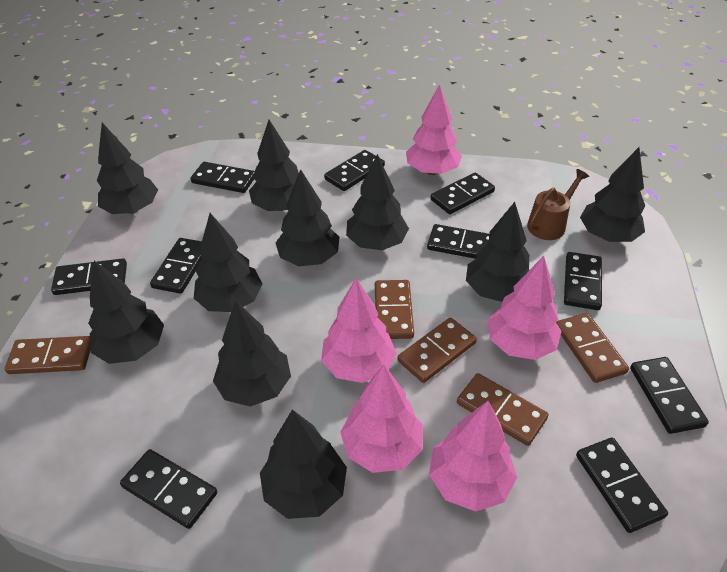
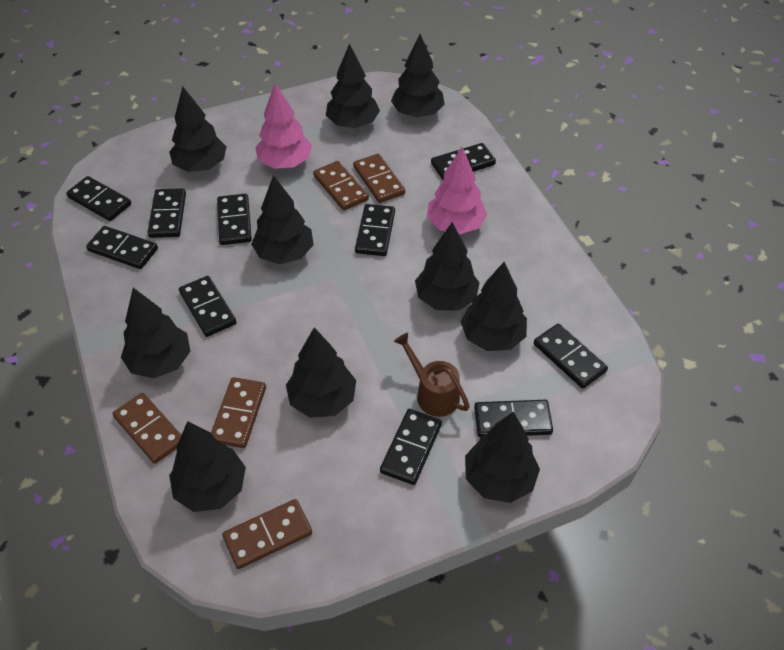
pink tree: [321,278,396,383] [340,365,423,473] [406,84,462,175] [429,401,517,512] [487,256,562,360] = 5 -> [255,84,312,169] [427,147,487,234] = 2

